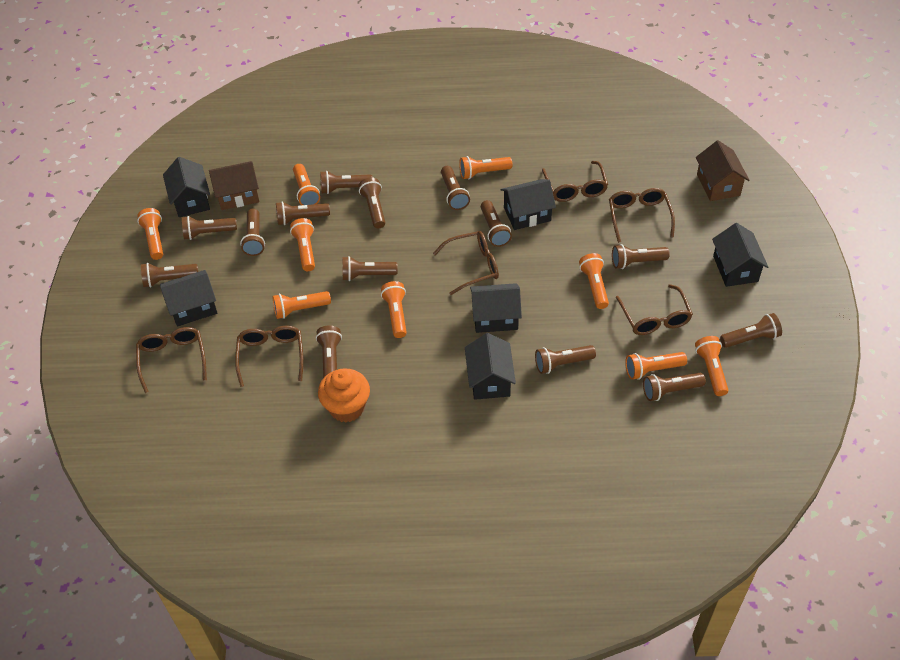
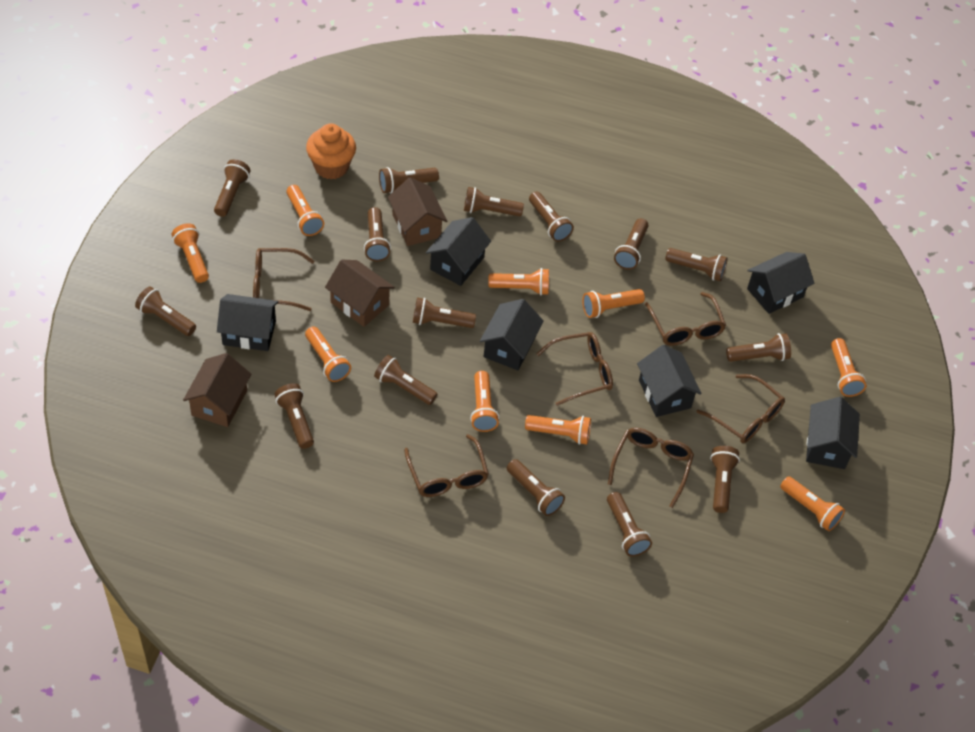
brown flashlight: [141,263,198,287] [182,216,237,240] [240,208,265,256] [276,201,330,225] [316,326,342,378] [320,171,373,194] [342,256,398,281] [358,178,386,229] [441,166,470,210] [481,200,512,247] [535,345,596,374] [612,244,670,269] [643,373,706,401] [720,313,782,348] = 14 -> [135,286,196,336] [214,159,251,217] [274,383,314,449] [364,207,391,261] [374,355,437,405] [379,167,439,193] [413,297,476,328] [464,187,524,216] [507,459,565,516] [529,192,574,242] [607,492,652,557] [614,218,649,270] [665,248,727,281] [710,446,740,513] [726,333,791,362] = 15
brown house: [209,161,260,210] [696,140,749,201] = 2 -> [183,353,251,427] [325,260,395,327] [388,177,447,246] = 3

